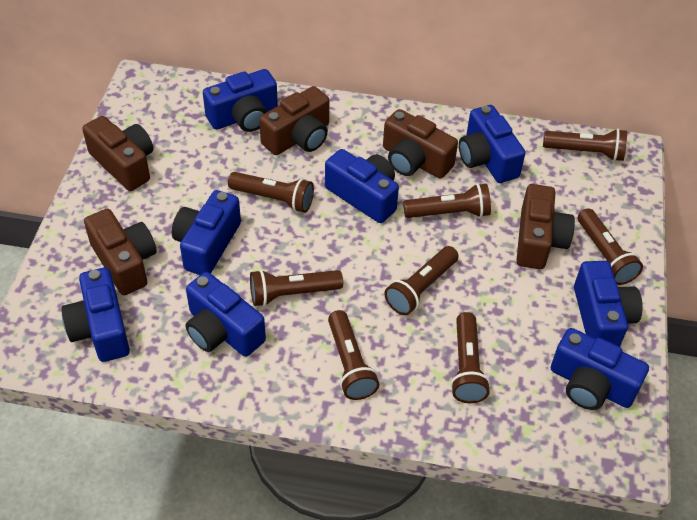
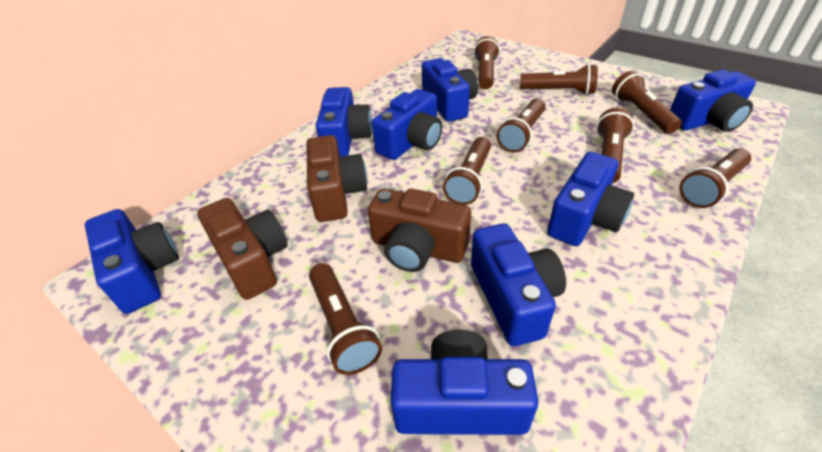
brown camera: [82,116,153,191] [84,209,157,295] [259,86,329,155] [383,109,458,179] [516,184,575,269] = 5 -> [197,198,288,300] [306,135,367,222] [368,189,471,272] = 3

